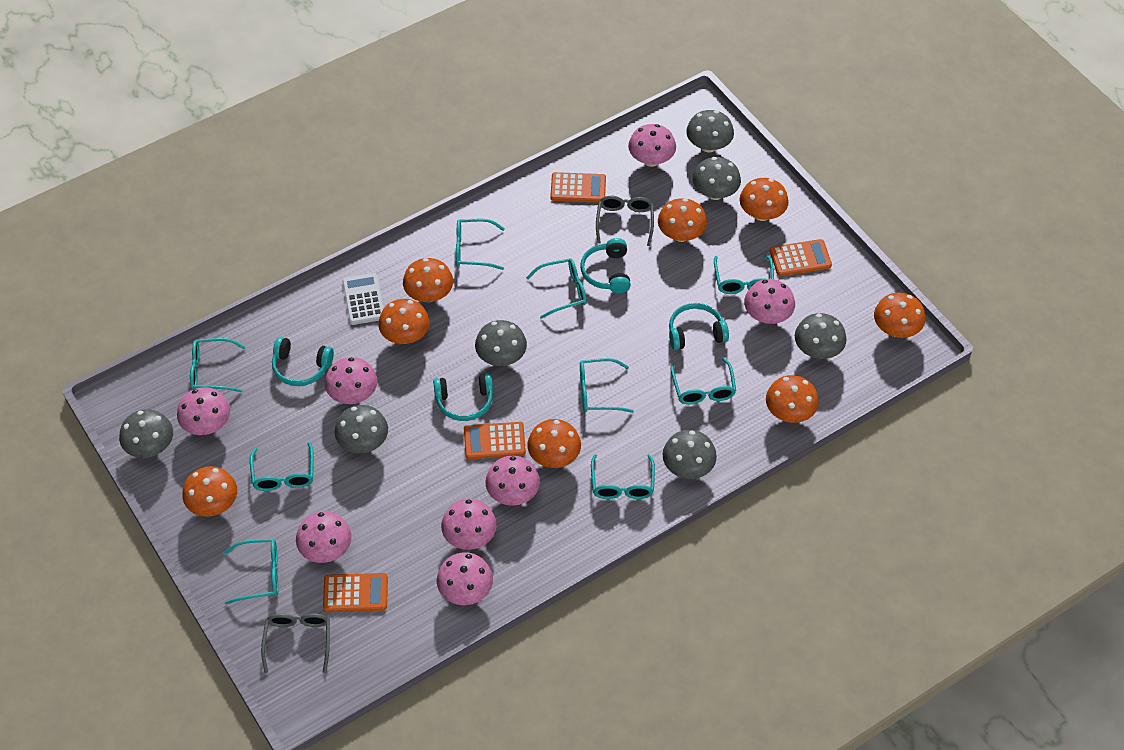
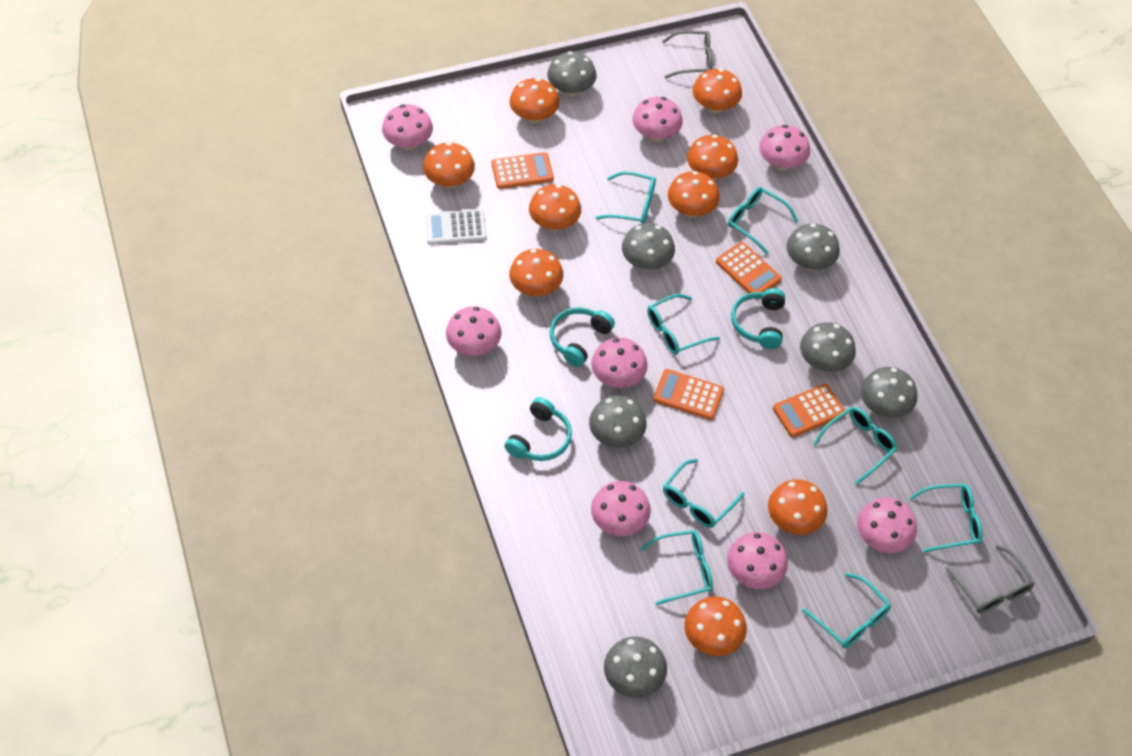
orange mushroom: [182,466,237,517] [378,299,430,344] [403,258,453,302] [527,419,581,468] [658,198,707,242] [740,178,789,221] [766,375,819,423] [874,293,925,338] = 8 -> [423,142,475,189] [509,78,560,123] [509,249,563,296] [529,184,581,231] [668,171,720,218] [684,596,747,656] [687,135,738,180] [693,68,742,114] [768,479,827,535] = 9
turquoise glasses: [190,338,246,392] [224,539,279,605] [250,442,314,491] [456,219,505,270] [526,258,587,319] [580,358,634,413] [591,454,655,499] [671,358,736,405] [714,254,774,294] = 9 -> [595,171,656,224] [640,530,713,605] [647,294,720,355] [663,459,745,528] [728,187,798,254] [802,573,891,648] [813,407,897,485] [909,484,983,553] = 8
turquoise headphones: [272,337,334,386] [433,373,493,421] [580,238,631,293] [669,303,729,350] = 4 -> [505,397,572,461] [550,307,615,367] [731,288,785,349] = 3

